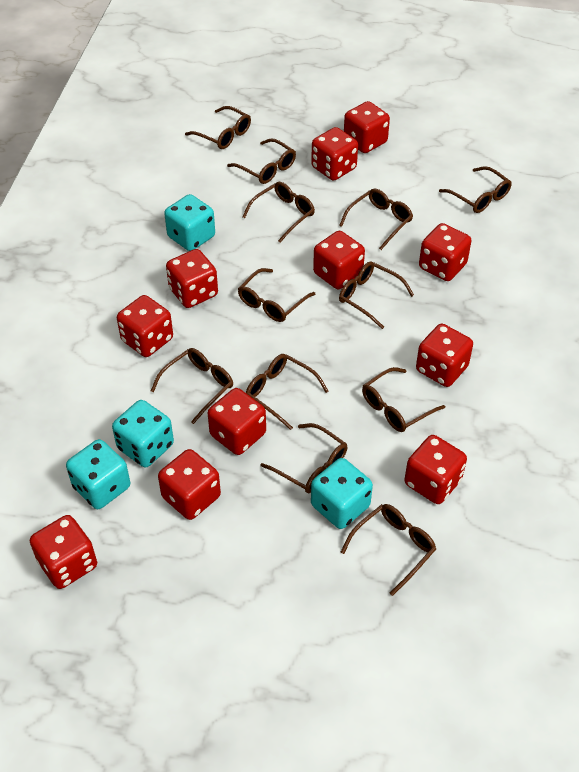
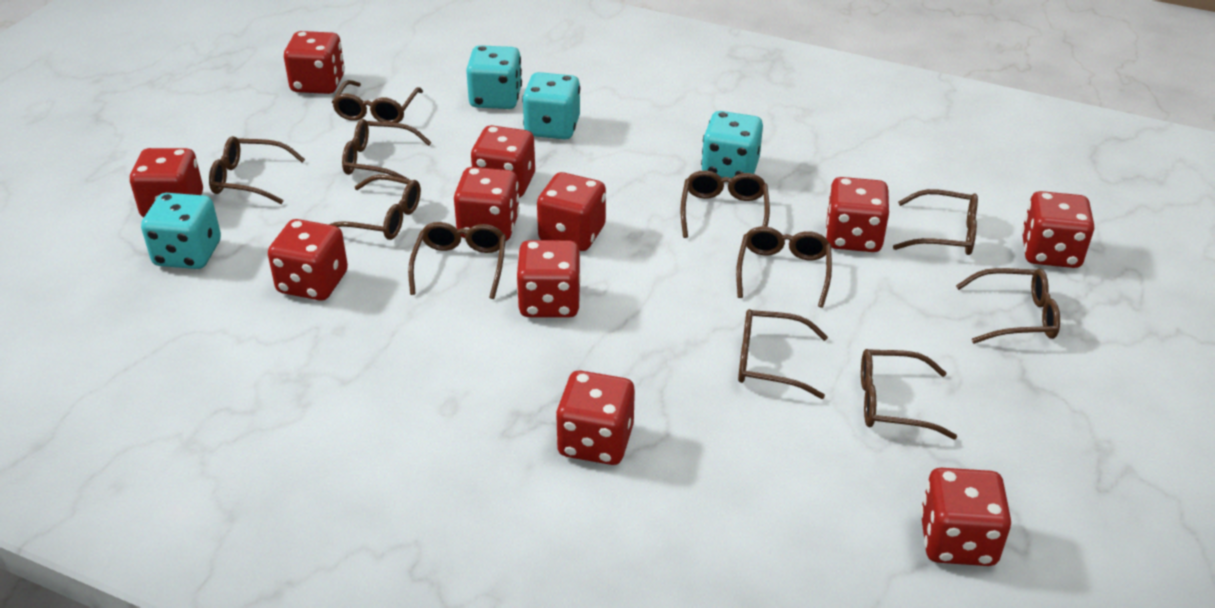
brown glasses: [151,348,233,424] [185,106,251,149] [227,139,296,184] [238,268,315,322] [242,182,315,243] [246,354,329,430] [260,423,347,493] [339,189,413,250] [339,261,414,329] [341,504,436,596] [362,367,445,432] [439,166,512,213] = 12 -> [209,136,305,204] [329,175,421,240] [332,80,423,123] [342,119,432,180] [408,222,506,299] [681,170,770,238] [736,227,832,308] [738,309,828,399] [861,349,957,440] [893,189,978,255] [956,268,1060,344] = 11

